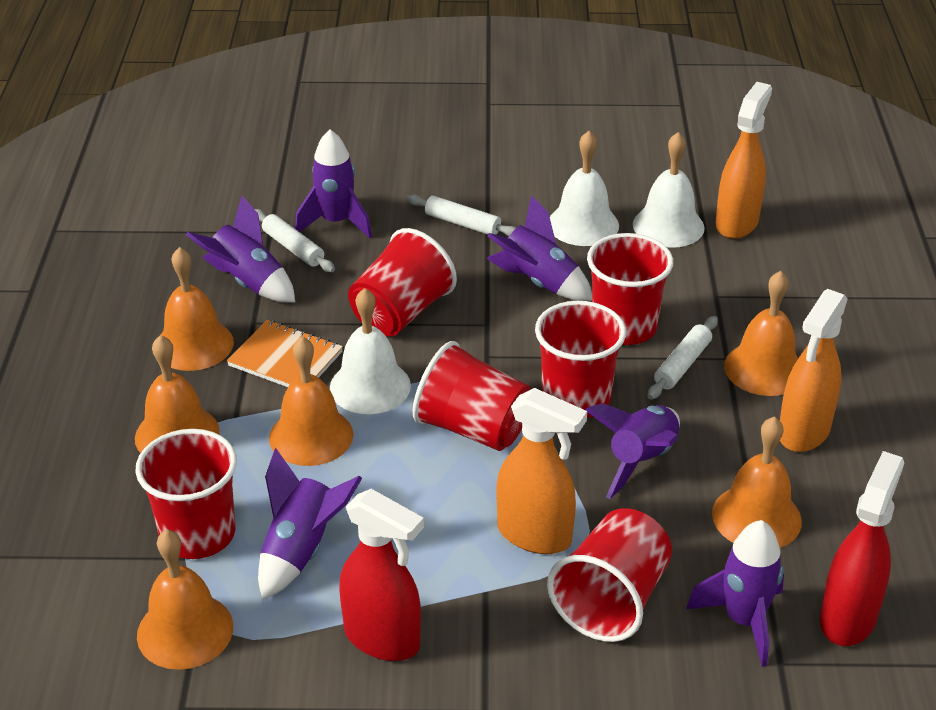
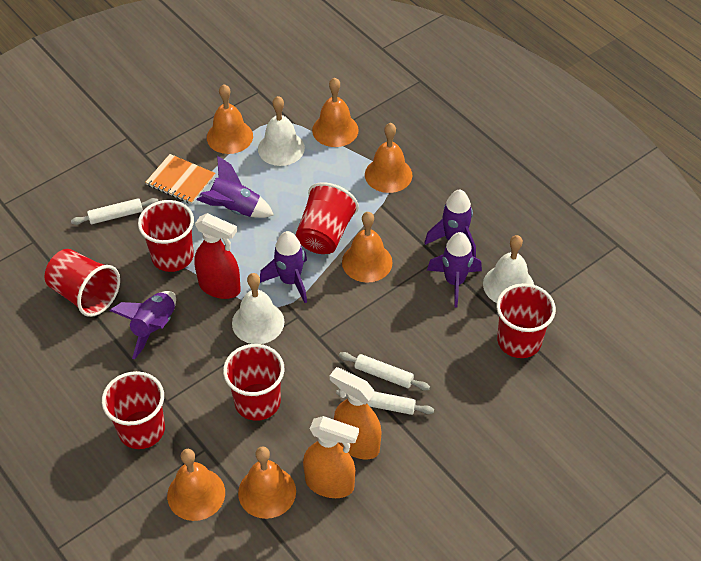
orange spray bottle: [497,388,587,554] [716,82,772,239] [780,289,848,452] = 3 -> [303,416,359,498] [330,367,381,459] = 2
purple rocket: [186,195,295,303] [258,448,362,599] [295,130,372,238] [486,195,592,301] [585,403,680,499] [686,520,784,667] = 6 -> [110,291,176,359] [197,156,274,218] [260,231,307,303] [425,189,476,257] [427,232,482,307] = 5
red spray bottle: [339,489,424,661] [820,451,904,646] = 2 -> [194,213,241,299] = 1

